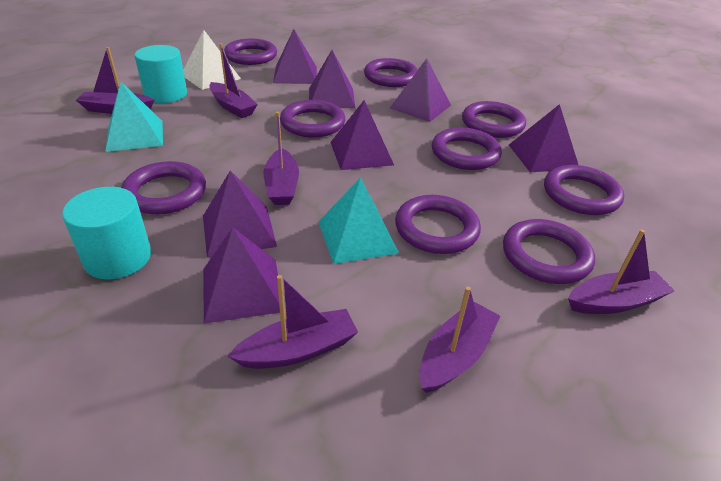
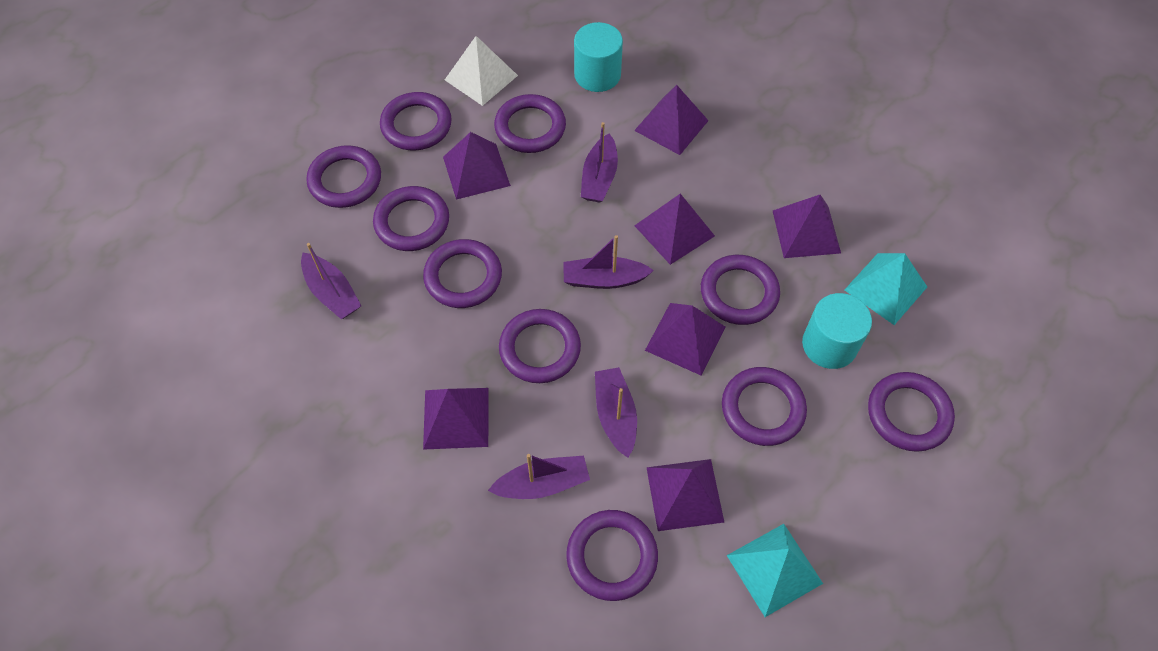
purple boat: [76,47,154,114] [209,43,258,118] [227,275,358,369] [264,111,299,205] [419,286,500,393] [568,229,675,314] = 6 -> [301,243,361,319] [488,454,590,499] [563,235,654,289] [581,122,618,203] [595,367,637,458] = 5
purple ring: [121,161,206,214] [224,39,277,65] [280,100,345,138] [364,58,418,87] [395,195,481,254] [432,127,502,170] [462,101,526,138] [503,219,595,284] [544,165,624,215] = 9 -> [306,145,381,208] [373,186,449,251] [380,92,452,151] [423,239,502,308] [494,94,566,153] [499,309,581,383] [566,510,658,601] [701,255,780,325] [722,367,807,446] [868,372,955,452] = 10

